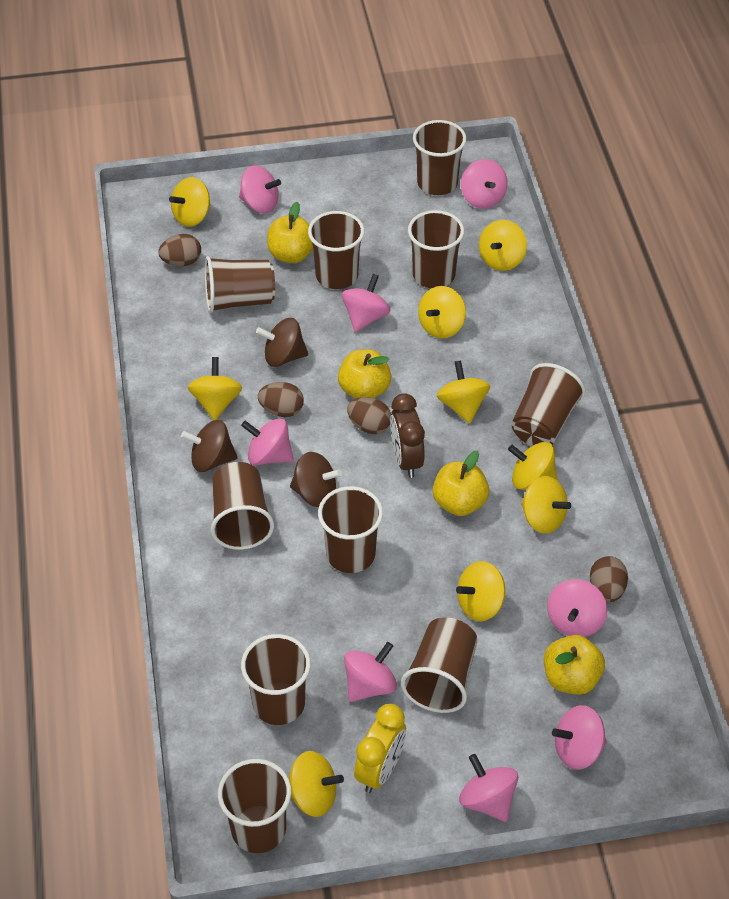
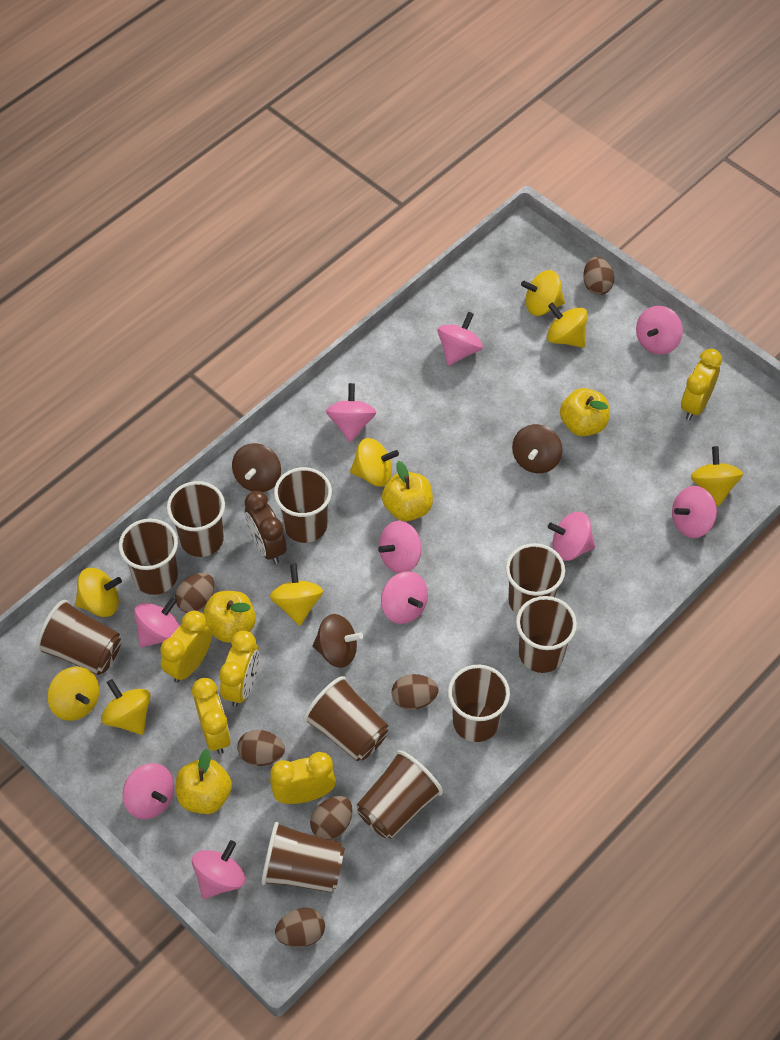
brown egg: [158,234,201,266] [258,382,304,417] [347,397,391,434] [590,556,628,602] = 4 -> [175,573,215,613] [237,730,285,766] [275,908,325,947] [310,796,352,840] [392,674,439,710] [583,257,614,295] = 6
pink spinning top: [239,165,281,213] [241,418,294,465] [341,274,391,332] [344,642,397,702] [459,754,518,822] [461,159,508,209] [547,579,607,637] [552,705,607,770] = 8 -> [123,763,174,819] [134,597,180,647] [192,840,245,899] [326,383,376,442] [378,521,422,573] [381,571,428,624] [438,312,483,366] [548,512,595,561] [636,306,683,355] [672,486,717,538] = 10
yellow clock: [354,704,406,793] = 1 -> [160,611,212,683] [192,678,231,754] [219,631,259,707] [270,752,336,804] [681,349,722,420] = 5
yellow spinning top: [169,177,211,227] [188,357,242,420] [289,751,344,817] [418,286,466,338] [437,360,490,424] [456,561,505,621] [479,220,527,271] [508,442,558,490] [521,476,571,534] = 9 -> [47,667,99,721] [75,568,122,617] [101,679,151,735] [270,564,323,626] [350,438,399,487] [521,270,565,316] [547,303,587,348] [691,446,743,506] = 8

